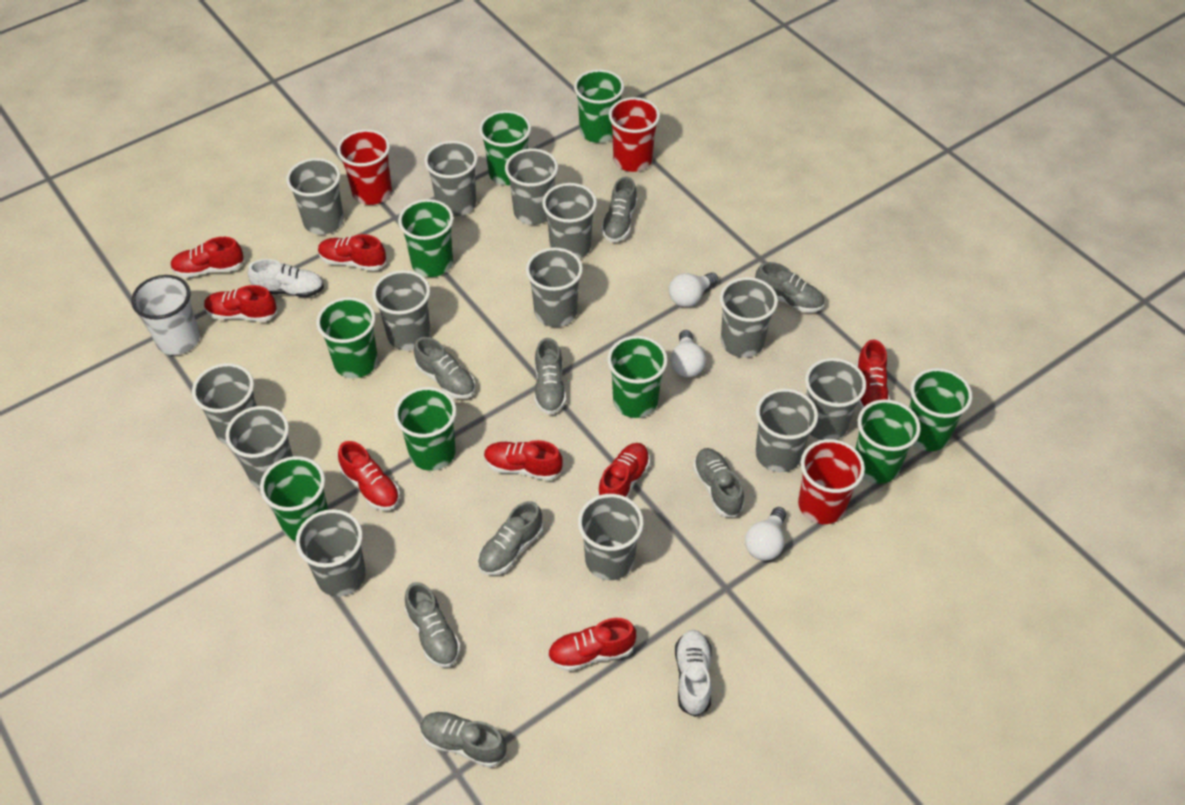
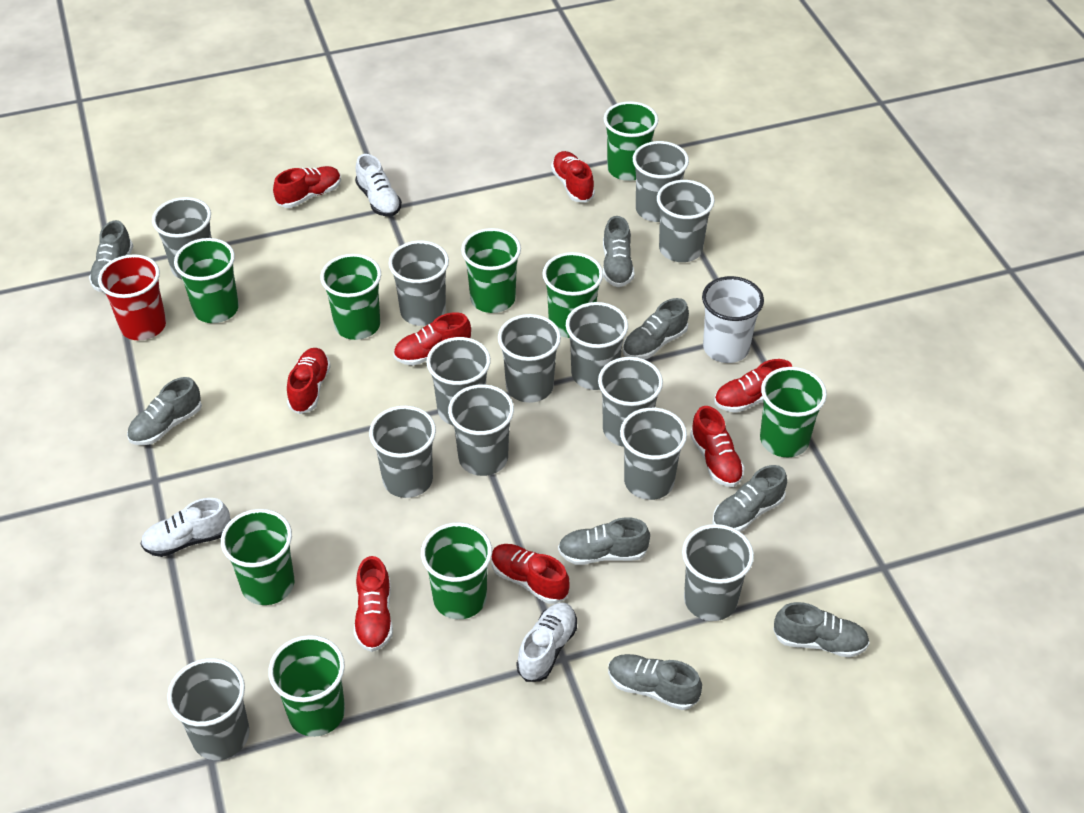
red cup: [337,129,392,205] [609,97,660,172] [798,439,865,524] = 3 -> [98,254,166,340] = 1
white light bulb: [669,272,718,307] [670,330,706,377] [745,507,786,561] = 3 -> none = 0
white shoe: [248,259,324,297] [675,630,712,717] = 2 -> [140,498,231,557] [355,154,402,217] [516,602,577,682] = 3

